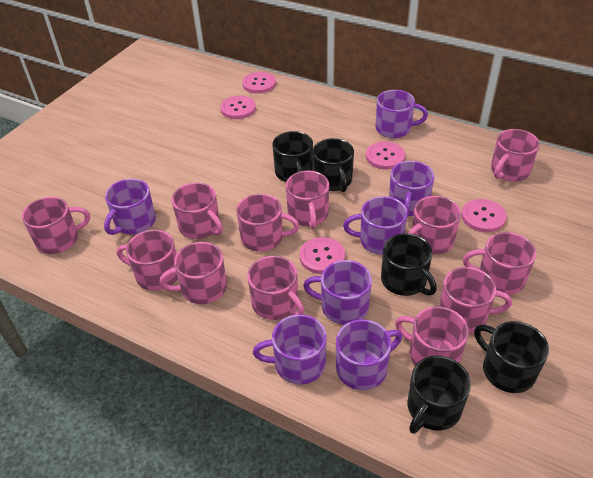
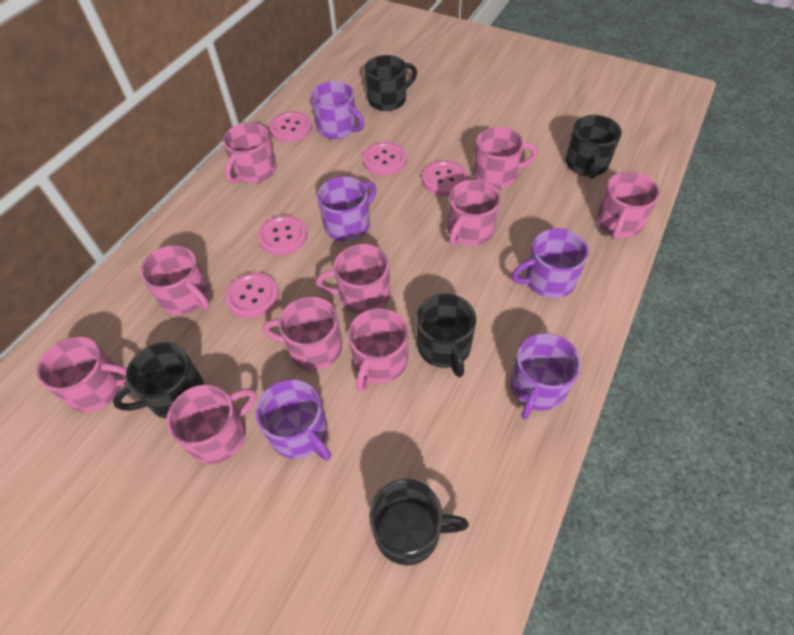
pink mug: [22,197,90,254] [117,230,178,291] [159,242,227,304] [172,183,223,239] [236,194,299,252] [247,256,305,320] [286,171,329,229] [395,306,469,366] [408,196,461,255] [439,267,512,333] [463,232,536,295] [491,129,540,182] = 12 -> [37,336,127,412] [140,245,210,315] [166,384,257,464] [223,122,277,183] [263,296,342,370] [316,244,390,314] [348,308,408,392] [448,180,501,246] [473,127,537,189] [596,171,660,240] = 10
purple mug: [104,178,156,235] [253,314,327,385] [303,260,372,325] [336,319,402,390] [343,196,408,255] [375,90,428,138] [389,161,435,218] = 7 -> [256,379,331,461] [310,81,364,139] [317,176,376,241] [510,333,581,419] [511,228,589,298] = 5

